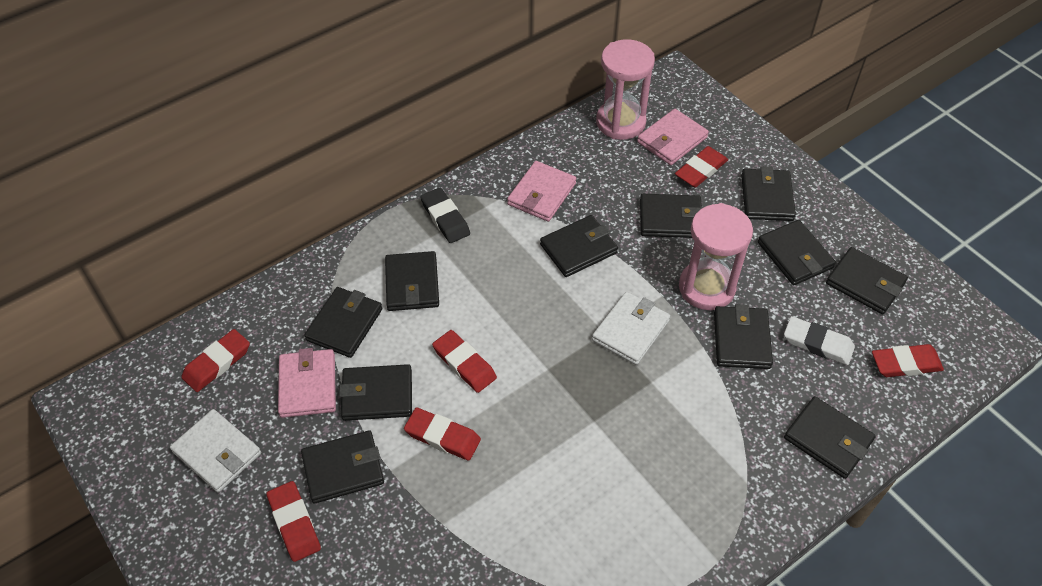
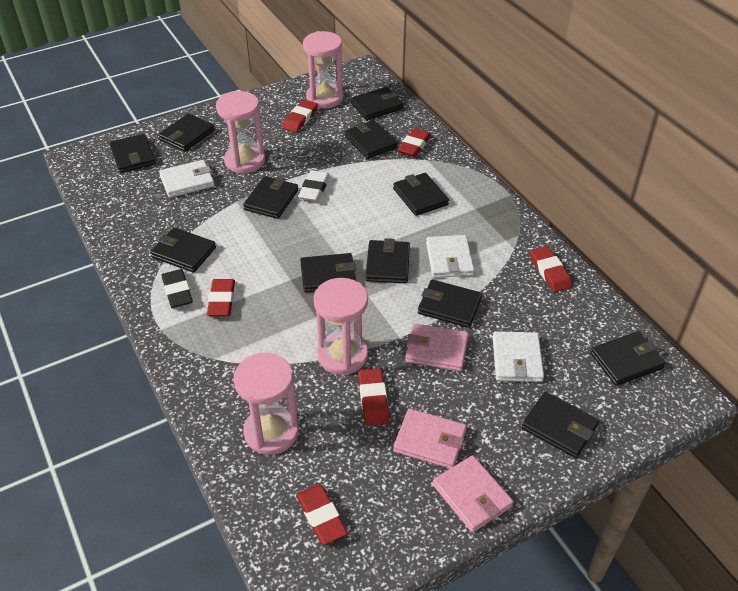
black wallet: [301,430,384,504] [304,287,382,358] [339,364,412,421] [385,251,439,311] [540,215,618,277] [640,194,702,238] [714,304,773,369] [741,166,796,221] [758,220,836,285] [784,396,876,479] [826,247,908,314] = 11 -> [109,134,156,173] [151,227,216,273] [158,113,214,152] [243,176,298,219] [300,253,356,292] [345,120,397,159] [351,87,403,120] [365,238,410,283] [393,173,449,216] [418,280,482,328] [522,392,599,458] [590,331,665,386] = 12
pink hourglass: [596,39,655,140] [679,203,753,310] = 2 -> [216,91,265,174] [233,353,299,455] [303,31,343,108] [314,278,368,375] = 4
white wallet: [170,409,261,493] [592,292,670,365] = 2 -> [159,160,215,198] [426,235,475,278] [493,331,544,382] = 3

